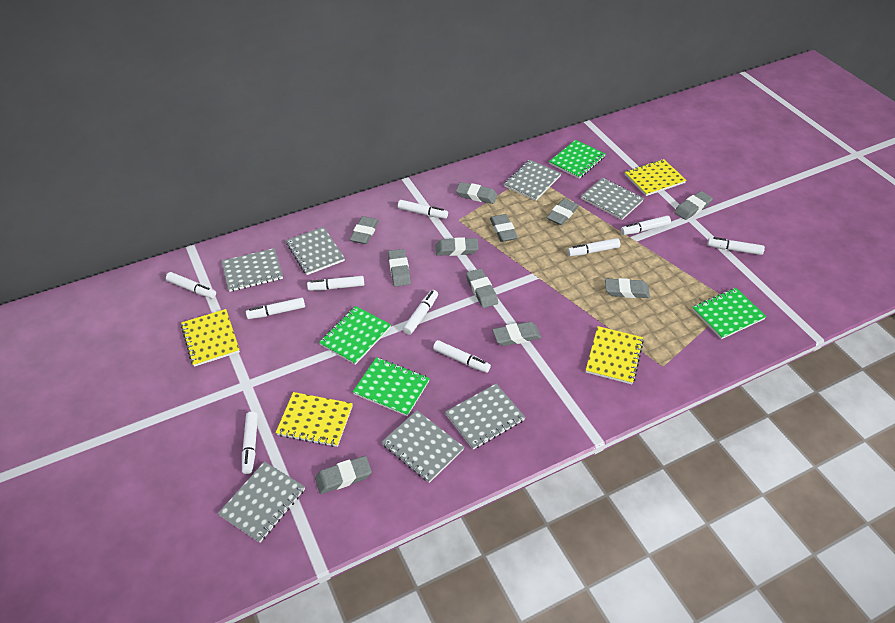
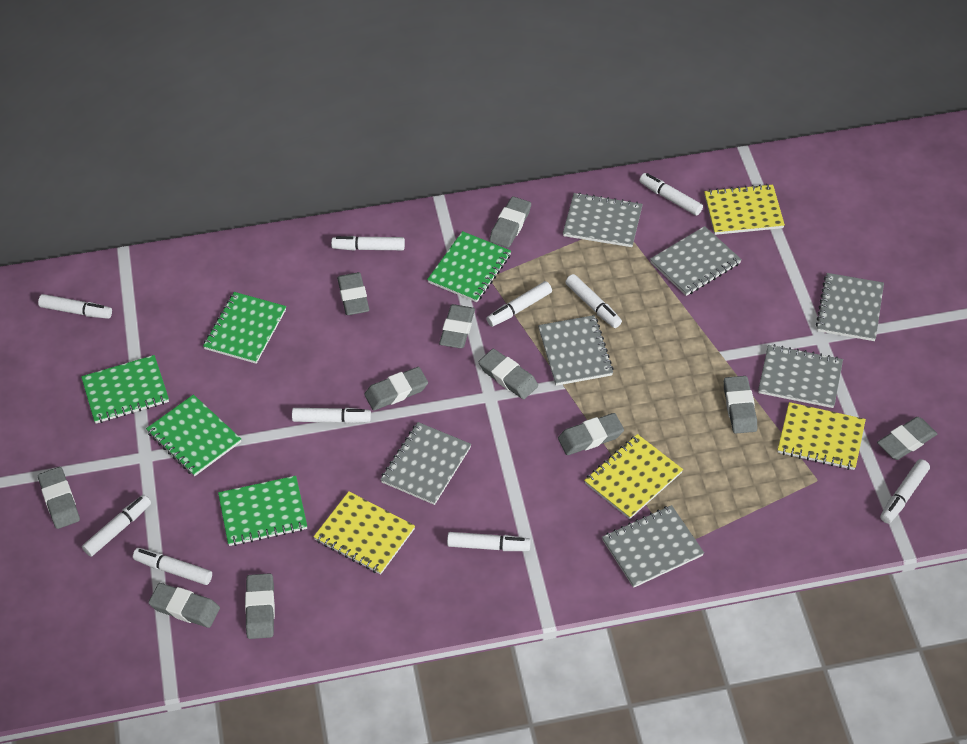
green notebook: [319,306,391,365] [353,357,430,416] [549,140,606,179] [692,288,767,339] = 4 -> [81,355,169,423] [146,394,241,476] [203,292,286,364] [218,476,307,546] [427,231,511,302] = 5

